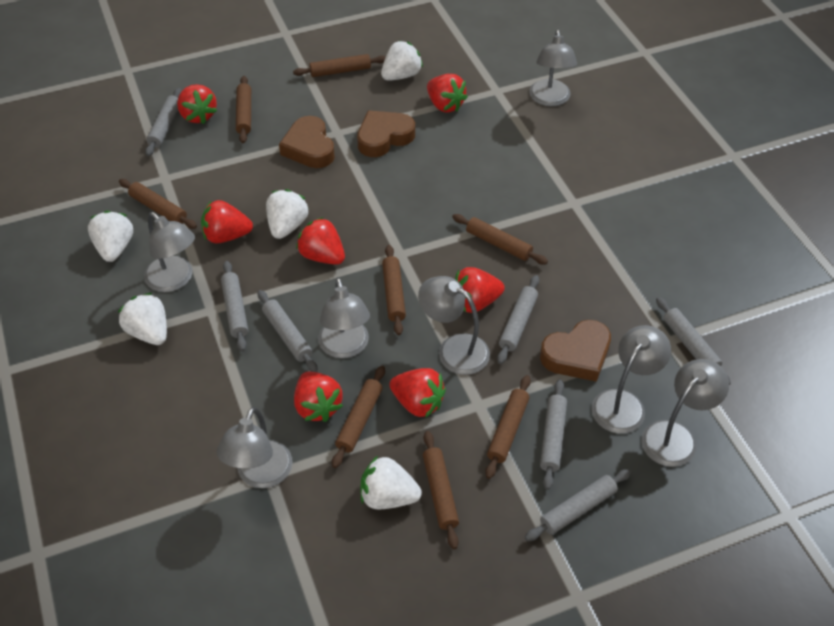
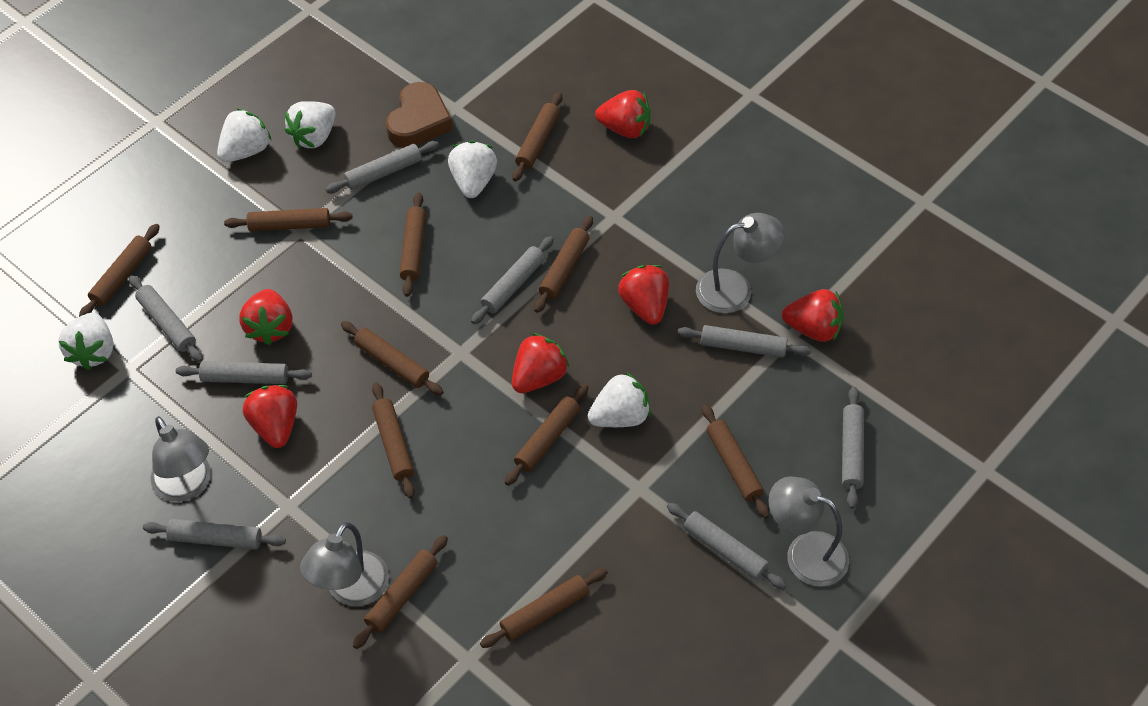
brown heart: [279,116,335,168] [357,110,415,157] [540,320,611,382] = 3 -> [386,82,453,148] = 1
brown rolling pin: [119,179,197,229] [236,76,251,143] [293,54,386,77] [332,366,385,468] [382,245,406,335] [423,431,459,549] [452,214,548,265] [485,375,531,479] = 8 -> [79,224,160,317] [224,208,352,231] [341,321,443,395] [353,535,448,649] [372,382,415,498] [399,193,426,297] [480,568,608,648] [505,384,588,486] [512,92,562,181] [534,216,593,313] [702,404,769,519] = 11
grey lamp: [144,212,195,292] [217,407,293,488] [318,277,370,358] [418,276,490,375] [529,30,577,106] [592,325,671,434] [641,359,729,467] = 7 -> [151,416,211,502] [300,522,389,606] [696,213,785,313] [768,477,849,587] = 4
grey rolling pin: [145,88,181,156] [221,261,248,351] [258,290,318,372] [497,275,539,364] [525,469,632,541] [540,380,567,490] [656,297,731,385] = 7 -> [129,275,203,362] [143,519,286,549] [176,361,312,384] [326,141,439,193] [471,236,554,324] [667,503,787,590] [677,325,811,358] [842,387,864,509] = 8
red strawberry: [177,84,217,124] [201,200,253,244] [294,372,343,422] [296,217,345,265] [389,368,446,418] [427,74,468,112] [455,267,505,313] = 7 -> [239,289,293,345] [243,385,297,448] [512,333,569,393] [595,90,651,138] [618,265,669,325] [782,289,844,342] = 6

